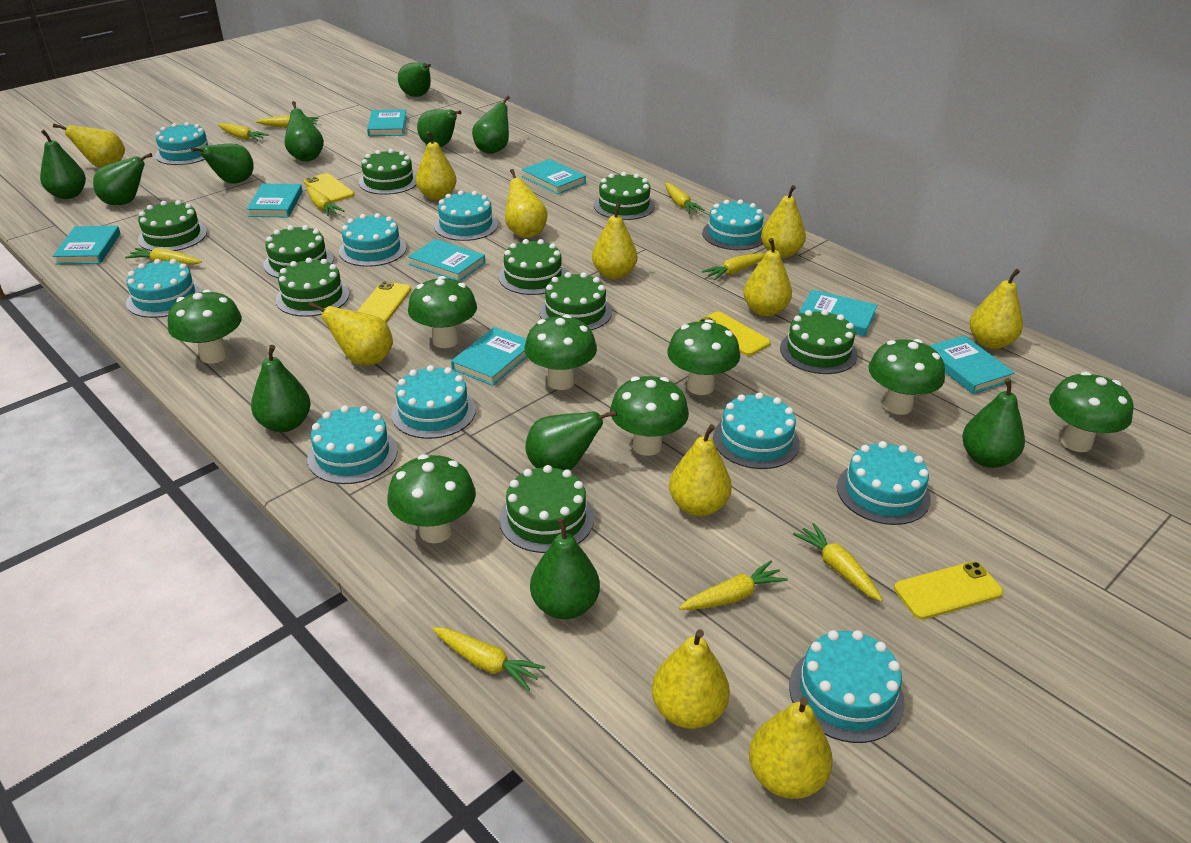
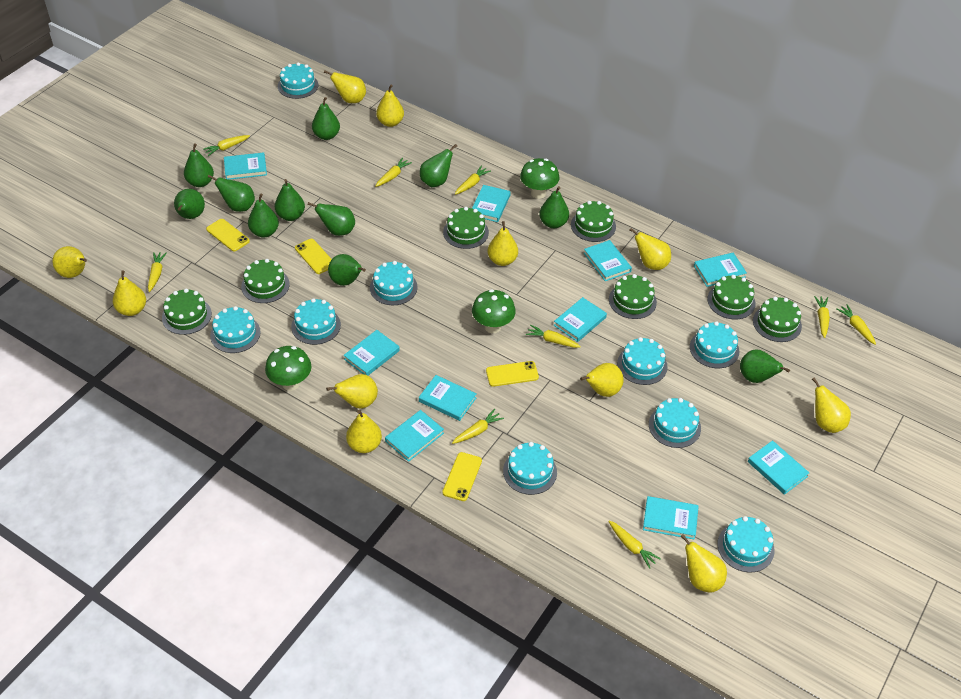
green cake: [138,200,207,251] [264,225,334,278] [276,258,349,317] [359,149,416,195] [498,239,567,295] [499,465,594,553] [539,272,612,330] [594,172,655,220] [780,310,858,374] = 9 -> [162,288,212,335] [241,259,290,303] [443,207,489,249] [571,201,616,242] [609,274,657,319] [707,275,755,319] [753,297,802,342] = 7
green mushroom: [168,289,242,364] [387,454,476,543] [408,276,477,348] [524,315,597,390] [610,376,689,456] [667,319,740,395] [868,339,945,415] [1049,372,1133,452] = 8 -> [265,346,311,391] [472,289,516,333] [520,158,559,199] = 3
turquoise book: [53,226,121,264] [247,184,303,217] [367,110,407,136] [408,239,485,281] [451,327,527,386] [522,159,586,195] [799,289,877,336] [930,336,1015,394] = 8 -> [224,152,267,180] [344,330,400,375] [385,410,444,462] [419,375,476,421] [472,185,511,222] [554,297,607,342] [584,240,632,281] [643,496,699,539] [694,253,747,287] [748,440,809,495] = 10
turquoise cake: [126,259,202,318] [155,122,211,165] [307,405,398,484] [339,213,406,267] [391,365,476,439] [434,191,498,241] [702,199,763,250] [713,392,800,469] [789,630,905,743] [837,441,931,525] = 10 -> [210,306,261,353] [278,62,318,99] [291,298,341,345] [370,261,417,305] [503,442,557,495] [617,337,668,385] [649,398,701,448] [690,321,739,368] [717,516,774,572] = 9

